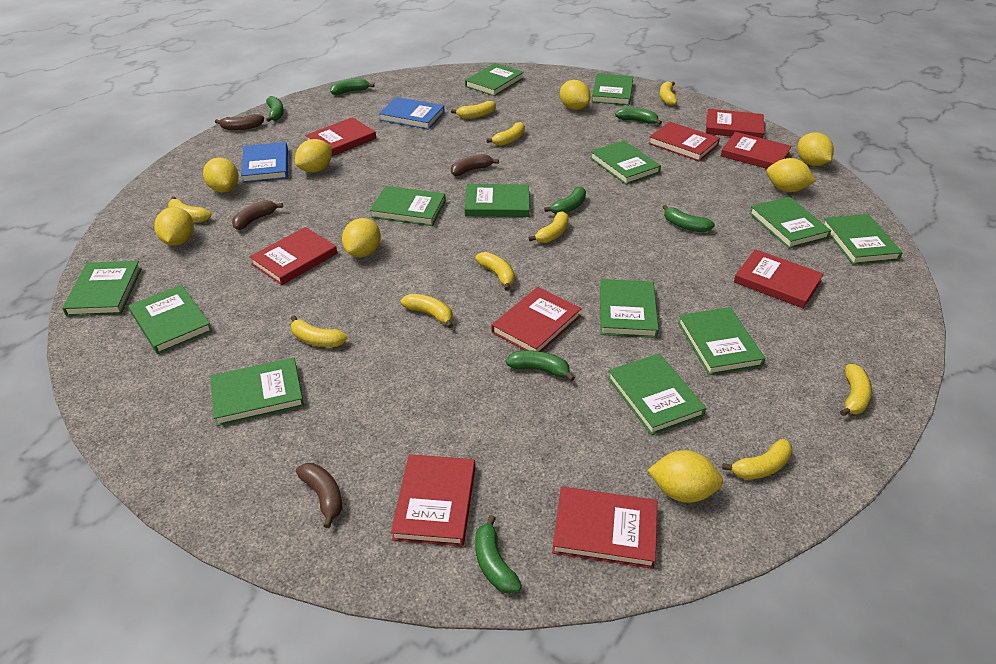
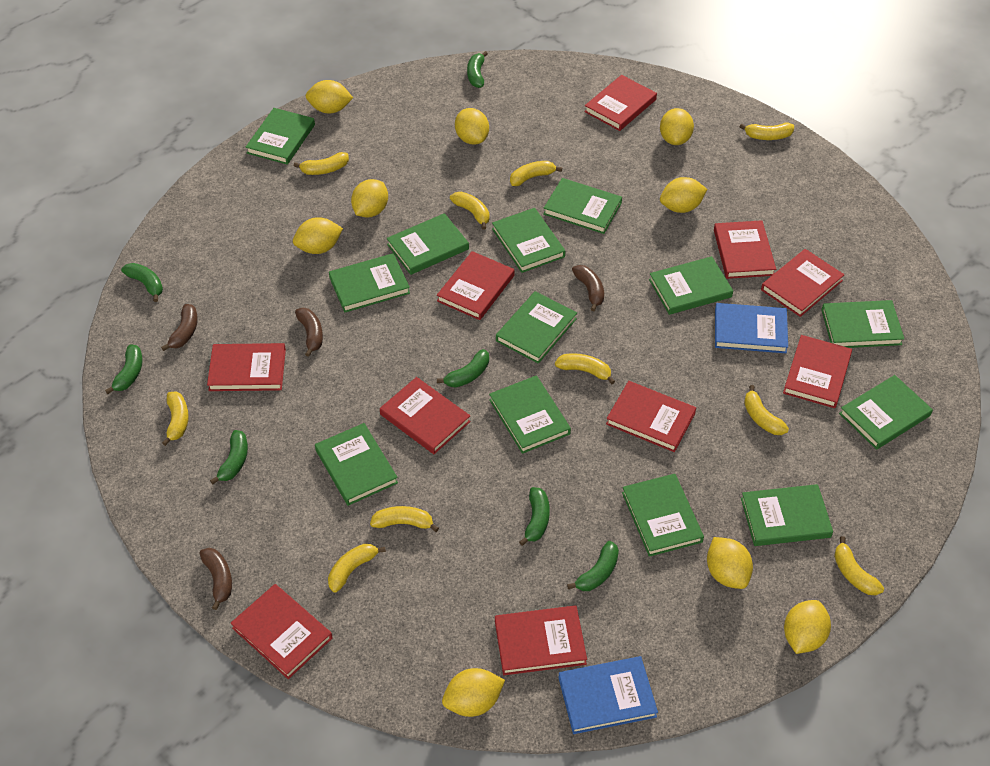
red book: [249,227,337,285] [305,117,376,156] [391,454,475,546] [492,287,582,352] [552,487,657,569] [648,121,720,161] [706,109,764,138] [721,132,792,169] [734,249,824,309] = 9 -> [207,343,286,391] [231,584,333,679] [380,377,471,454] [437,251,515,320] [495,605,587,675] [584,75,657,131] [606,381,696,452] [714,220,776,279] [761,249,844,317] [783,335,852,408] = 10
yellow lemon: [155,207,194,246] [203,158,239,193] [295,139,332,173] [342,218,381,257] [560,80,591,110] [648,450,723,503] [767,158,816,192] [797,132,834,166] = 8 -> [293,217,343,254] [306,80,353,113] [351,179,388,217] [442,668,505,717] [455,108,489,145] [660,108,694,145] [660,177,707,213] [707,537,753,589] [784,600,831,654] = 9

